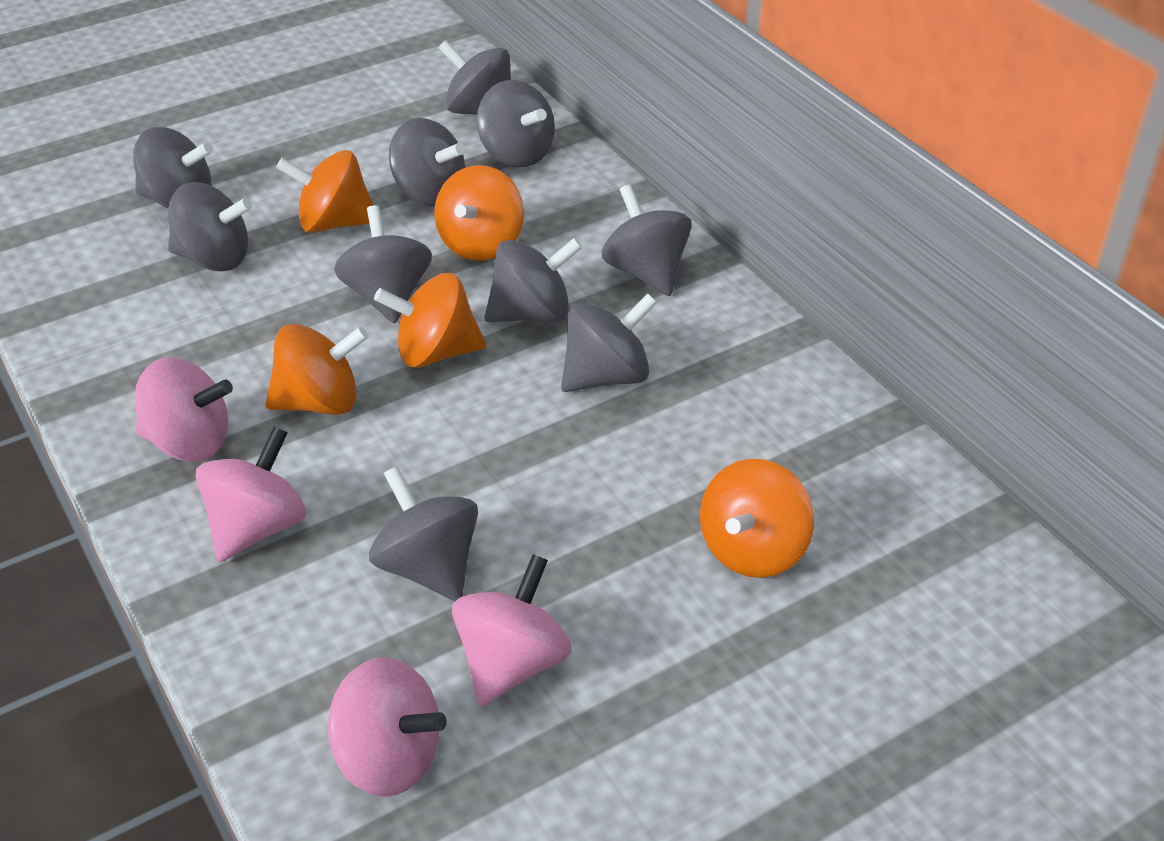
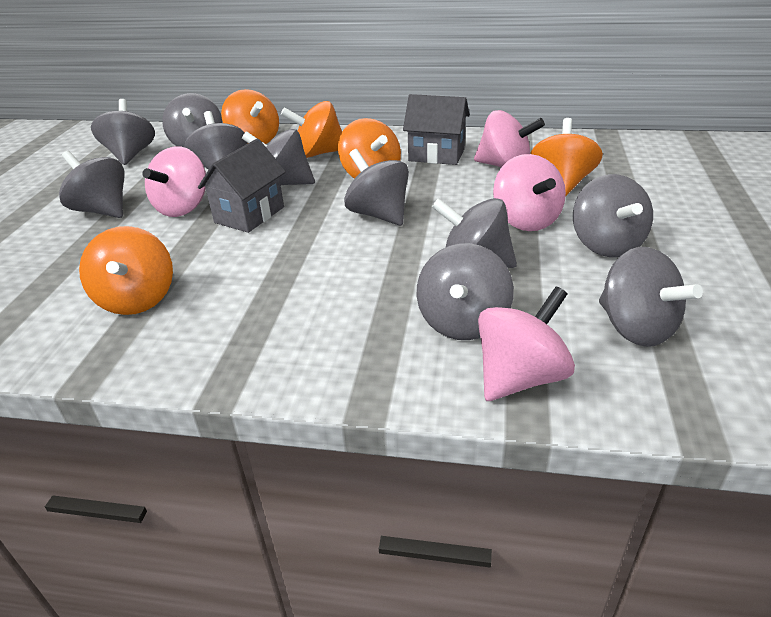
grey house: none = 0 -> [198,139,286,233] [403,94,470,165] = 2

